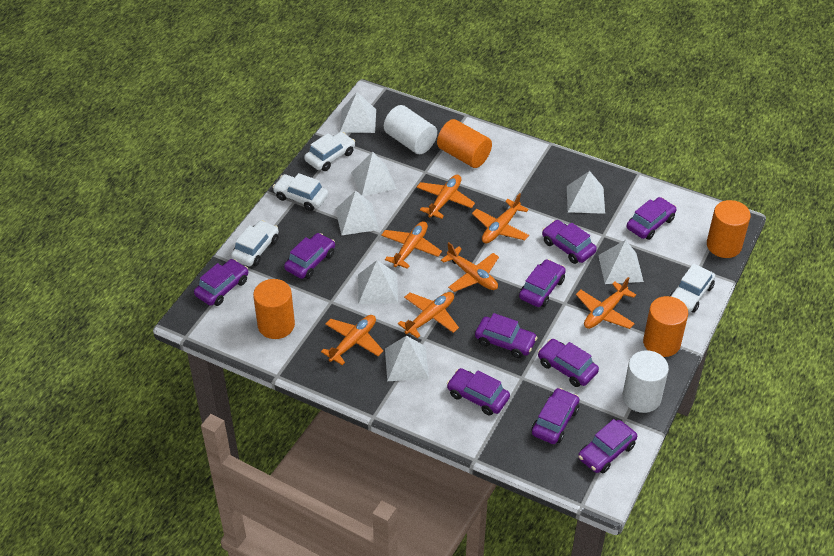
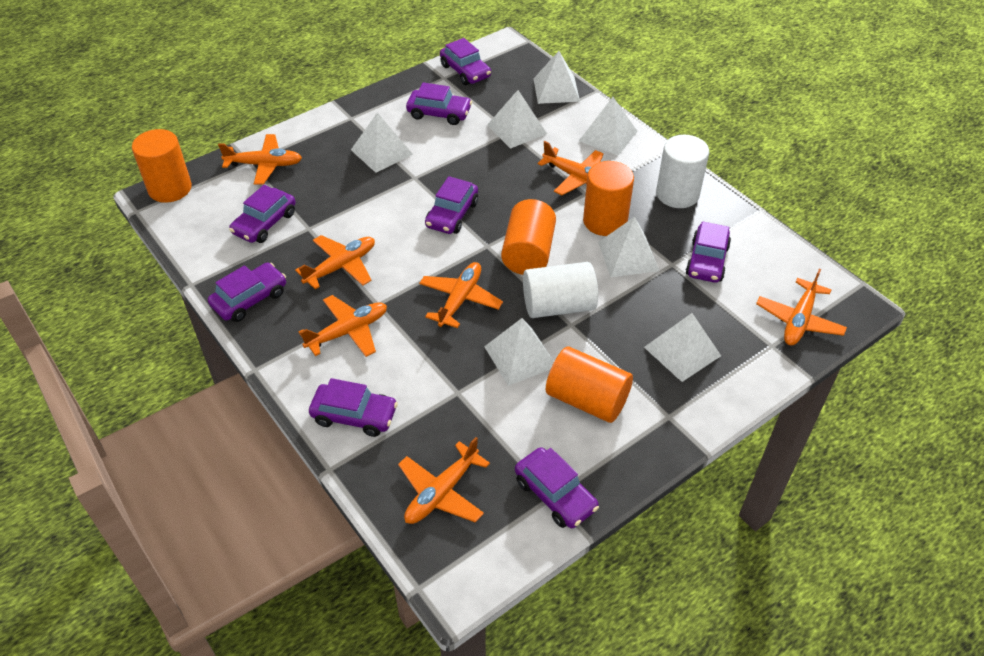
purple car: [194,259,248,306] [284,233,335,279] [447,368,510,415] [475,313,538,358] [519,259,566,307] [532,388,579,444] [538,339,599,387] [542,220,597,264] [578,419,637,473] [627,197,676,240] = 10 -> [208,263,286,322] [229,185,296,243] [309,378,398,437] [406,82,472,125] [425,176,478,234] [440,38,491,85] [515,447,599,528] [686,221,731,283] = 8
white car: [231,220,279,267] [273,173,328,211] [304,132,355,171] [670,264,715,313] = 4 -> none = 0

